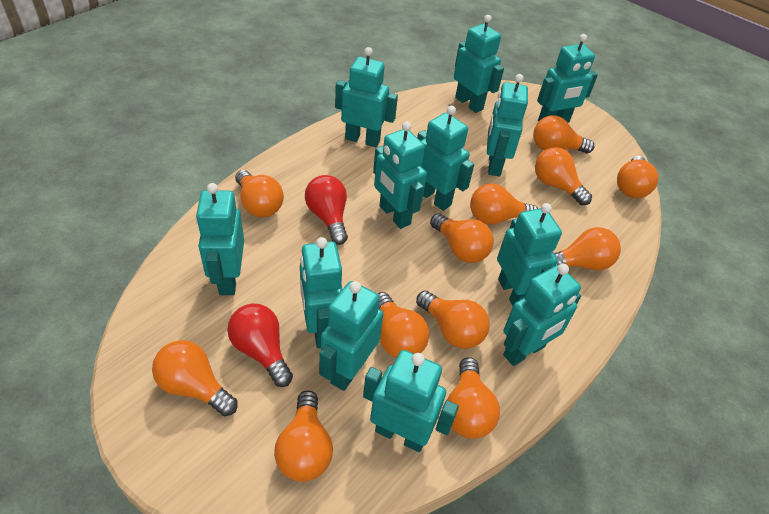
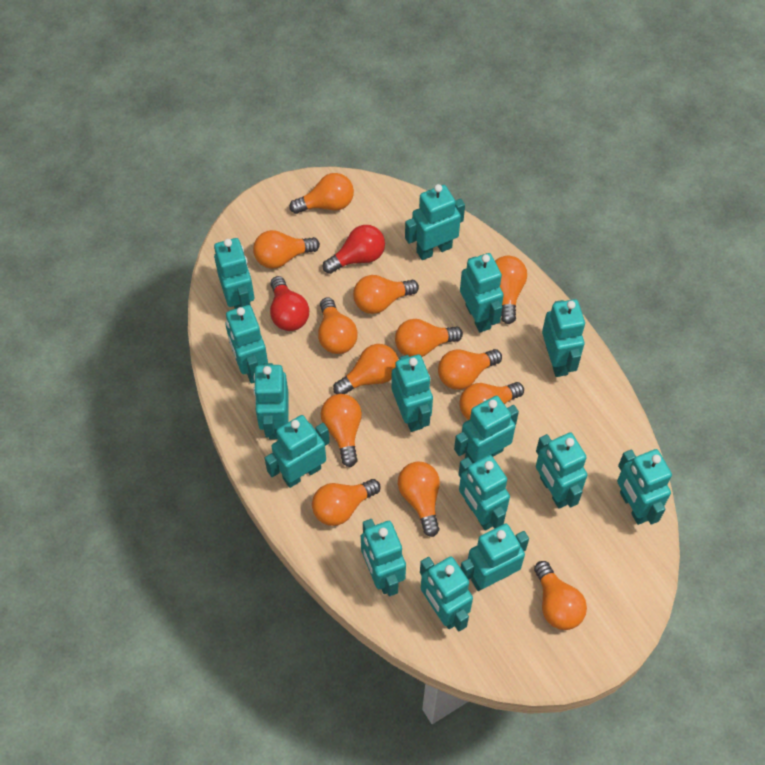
orange light bulb: [152,340,238,416] [235,170,284,218] [274,391,333,482] [378,292,429,358] [416,291,489,349] [430,213,494,263] [447,357,500,439] [470,183,538,225] [533,115,594,154] [535,147,592,205] [554,227,621,270] [617,156,658,198] = 12 -> [253,230,320,269] [289,173,354,214] [312,479,381,526] [318,297,358,354] [321,394,362,467] [333,344,398,394] [353,275,419,314] [395,319,463,357] [398,461,440,537] [438,349,502,390] [459,382,524,420] [495,256,527,324] [534,561,587,630] = 13
turquoise robot: [196,183,244,295] [300,237,342,348] [319,281,383,391] [335,47,398,147] [363,350,459,452] [373,122,427,229] [417,106,474,211] [454,15,504,113] [487,74,528,176] [497,203,562,306] [503,264,581,366] [537,34,598,123] = 12 -> [214,238,254,309] [225,305,268,384] [253,363,288,440] [265,415,330,488] [361,519,406,596] [391,355,433,432] [405,184,465,260] [420,556,473,631] [454,396,519,463] [458,455,510,531] [460,253,504,333] [461,523,529,591] [536,432,587,509] [542,299,585,377] [617,449,672,525] = 15

